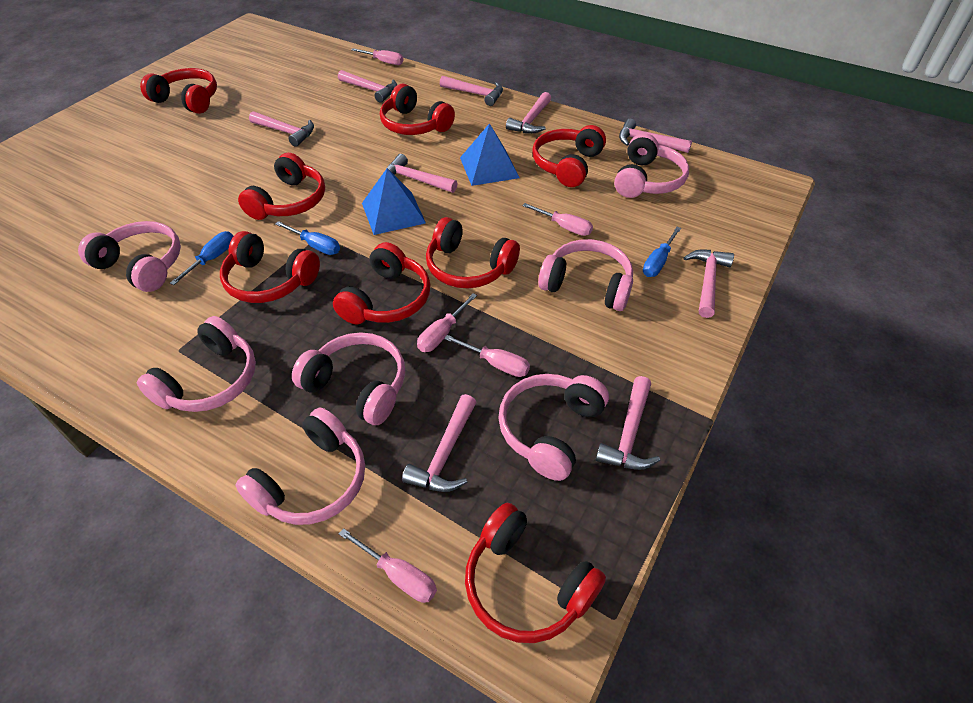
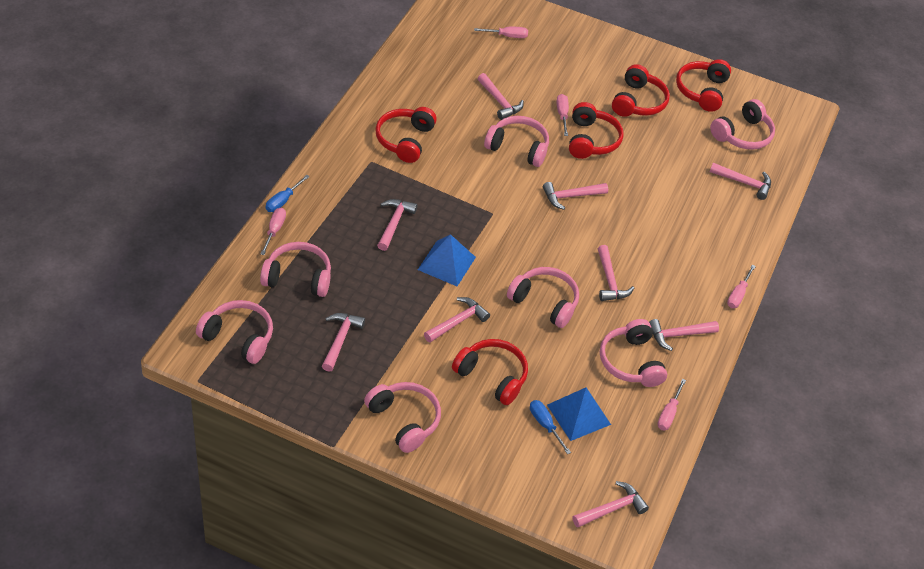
blue screwdriver: [170,231,234,285] [275,221,340,255] [643,227,681,277] = 3 -> [266,175,310,212] [530,400,571,454] = 2
red headphones: [140,68,217,114] [220,231,320,303] [238,153,325,220] [333,242,431,324] [380,84,455,135] [426,217,520,288] [465,503,606,643] [532,125,606,187] = 8 -> [375,107,437,163] [452,339,528,405] [569,102,624,159] [612,64,670,117] [676,59,731,112] = 5

